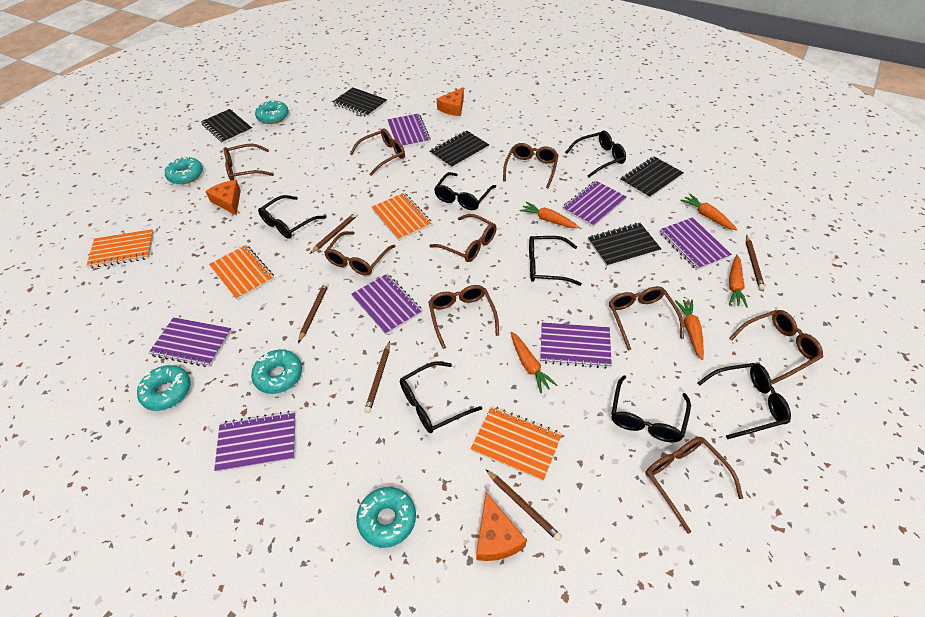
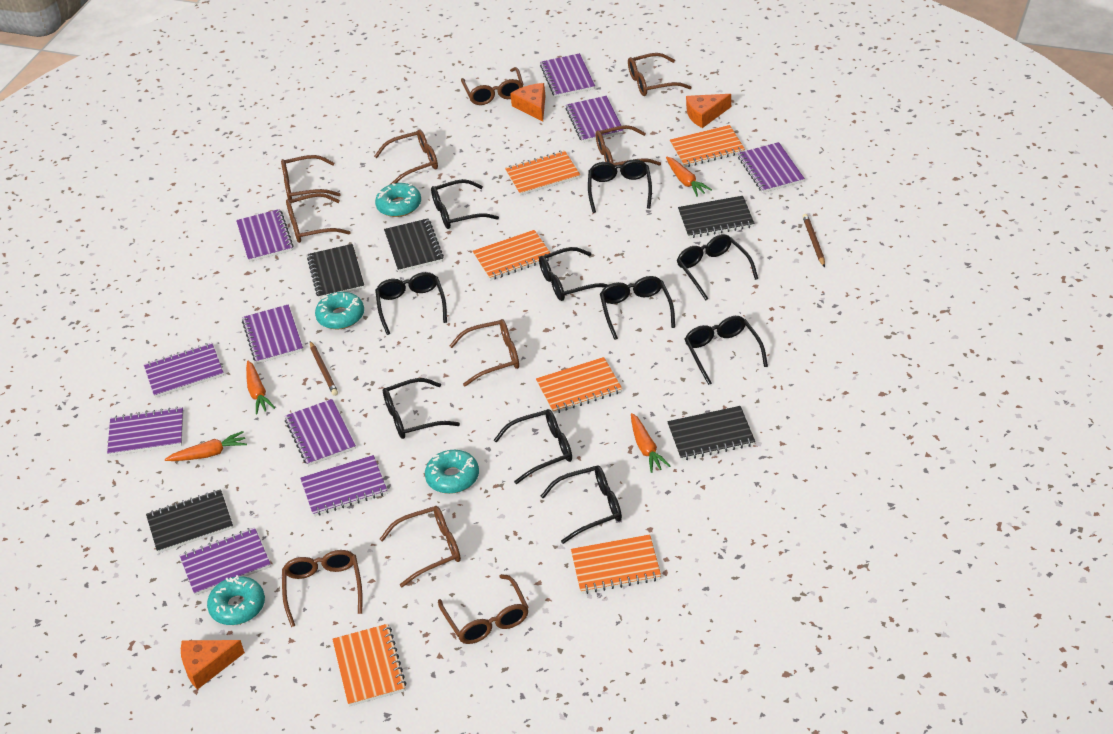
black glasses: [258,195,327,239] [400,361,482,433] [434,172,496,210] [529,236,582,286] [565,131,626,178] [611,375,691,443] [698,363,791,439] = 7 -> [375,272,447,335] [383,378,460,439] [431,179,499,229] [494,409,572,484] [539,247,608,301] [541,465,622,544] [588,159,652,213] [600,276,675,340] [677,234,758,300] [685,316,768,385] = 10
brown glasses: [224,144,274,180] [324,231,396,276] [350,128,405,176] [428,285,499,349] [429,214,497,262] [503,143,559,189] [609,286,684,350] [645,437,743,534] [729,310,823,384] = 9 -> [281,155,341,200] [282,550,362,627] [286,193,351,243] [374,129,438,184] [380,506,461,587] [438,574,529,644] [449,319,519,387] [461,67,523,105] [596,125,661,166] [628,53,692,96] = 10
brown pencil: [298,282,329,343] [310,212,358,254] [364,341,390,413] [486,470,562,541] [746,235,765,290] = 5 -> [310,341,338,396] [802,214,825,267] = 2
orange carrot: [511,332,557,393] [520,202,579,228] [675,300,704,360] [680,194,738,231] [729,255,748,308] = 5 -> [165,431,247,461] [246,361,275,414] [631,413,670,473] [666,157,712,197] = 4
orange notebook: [86,229,154,268] [209,245,275,300] [372,193,432,241] [470,406,562,481] = 4 -> [332,624,406,706] [473,230,552,280] [505,151,580,196] [536,357,622,414] [571,534,661,594] [670,125,745,167] = 6
purple notebook: [149,317,232,367] [214,411,295,472] [351,274,423,335] [387,113,431,148] [540,322,612,369] [562,181,627,227] [659,217,732,270] = 7 -> [107,407,183,456] [144,343,224,398] [180,527,271,596] [236,209,294,262] [242,304,303,364] [285,399,356,466] [300,455,387,516] [540,53,595,97] [566,96,624,142] [738,142,805,193] = 10
turquoise donut: [137,365,191,411] [165,156,203,184] [251,349,302,394] [255,99,289,124] [356,487,416,548] = 5 -> [207,575,265,625] [315,292,364,330] [375,183,421,217] [425,450,479,494] = 4

